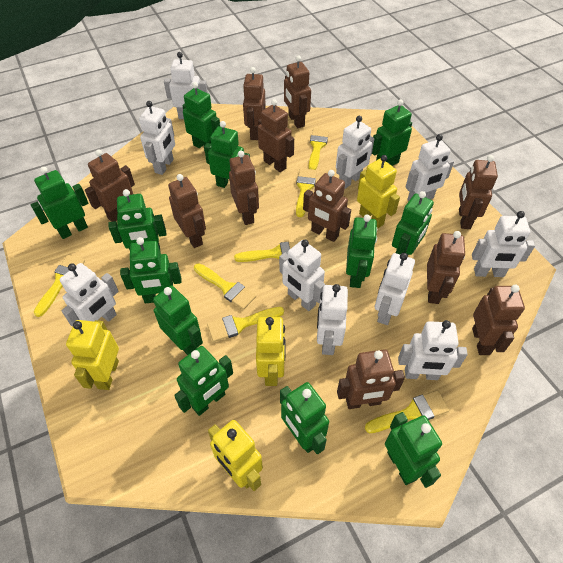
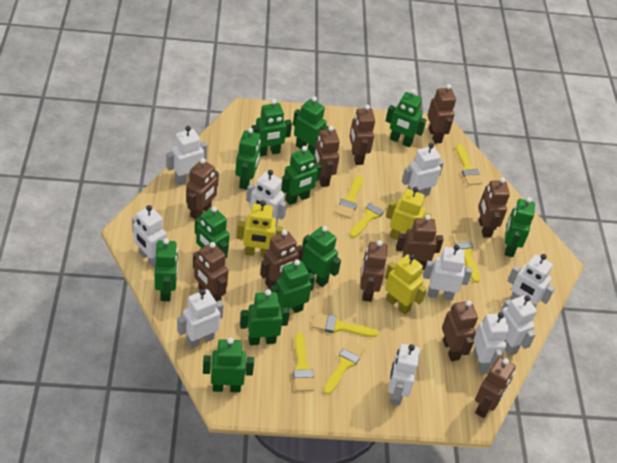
yellow robot: [66,320,119,390] [208,420,263,491] [256,317,285,386] [357,155,400,229] = 4 -> [237,201,283,257] [385,254,427,315] [386,187,432,240] = 3

